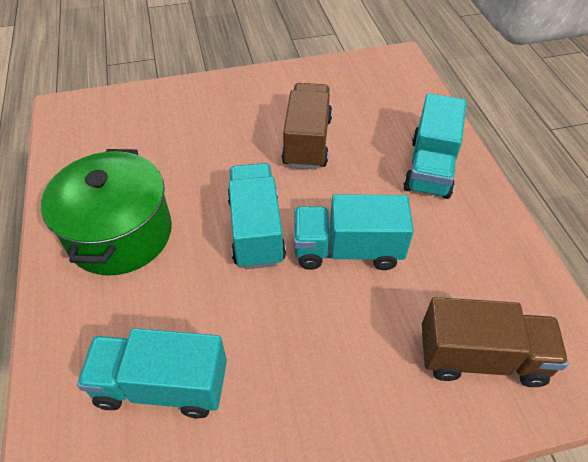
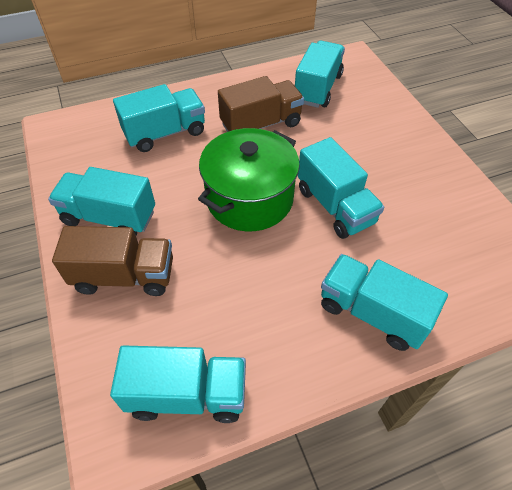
turquoise truck: [77,328,227,418] [227,163,286,269] [294,194,414,270] [403,93,467,199] = 4 -> [48,167,155,235] [110,345,246,423] [113,84,205,152] [295,41,345,108] [298,137,384,239] [321,254,448,351] = 6

